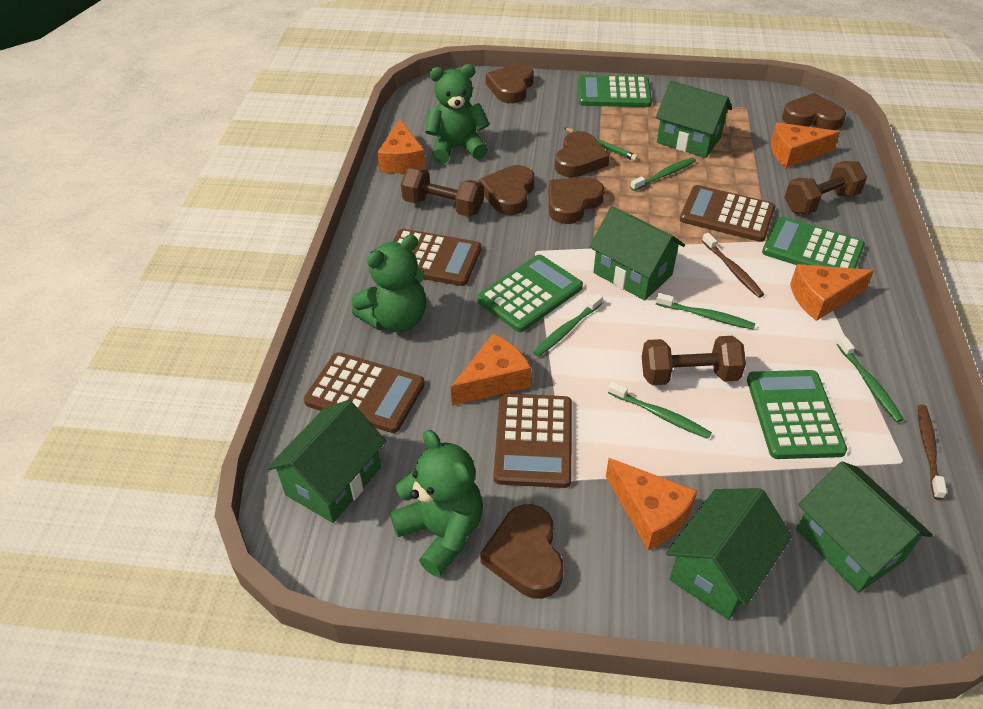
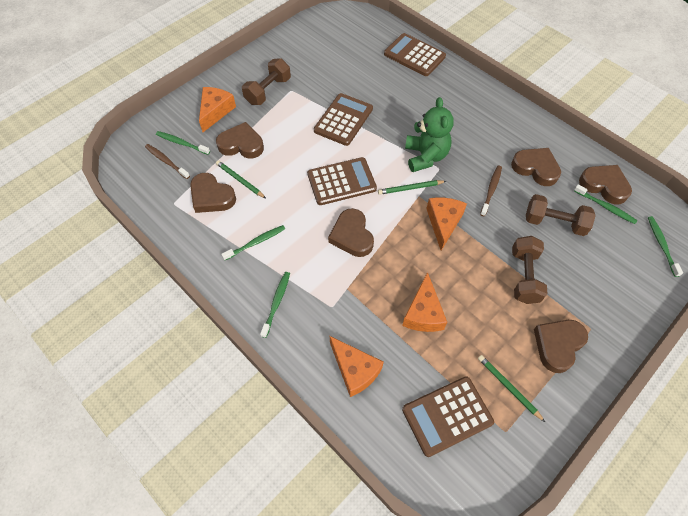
green calculator: [477,255,583,332] [578,75,652,107] [747,370,847,459] [762,216,865,269] = 4 -> none = 0
green house: [266,400,386,523] [589,206,685,300] [656,81,732,158] [666,488,792,620] [796,461,933,593] = 5 -> none = 0
green pencil: [564,128,638,161] = 1 -> [216,160,266,198] [378,180,446,195] [478,355,545,422] = 3
green teddy bear: [351,235,426,332] [390,430,483,577] [425,64,489,164] = 3 -> [405,97,454,172] = 1
orange cheese: [377,119,426,173] [451,333,531,406] [606,458,697,550] [771,122,840,168] [790,264,874,321] = 5 -> [199,87,236,132] [330,336,384,397] [402,272,447,332] [426,197,467,251] = 4

